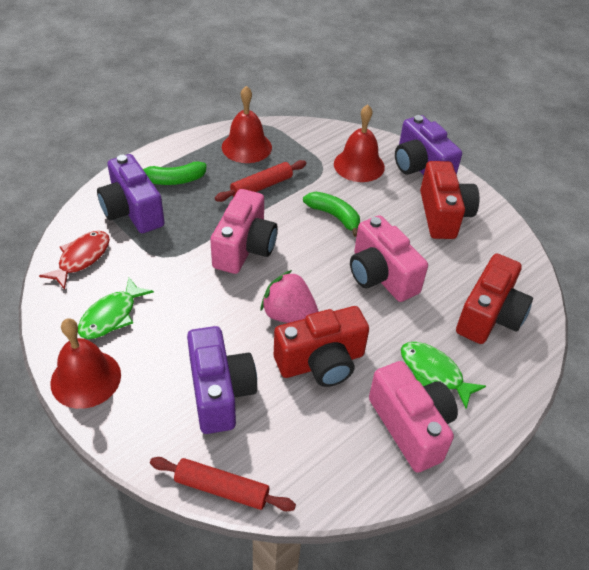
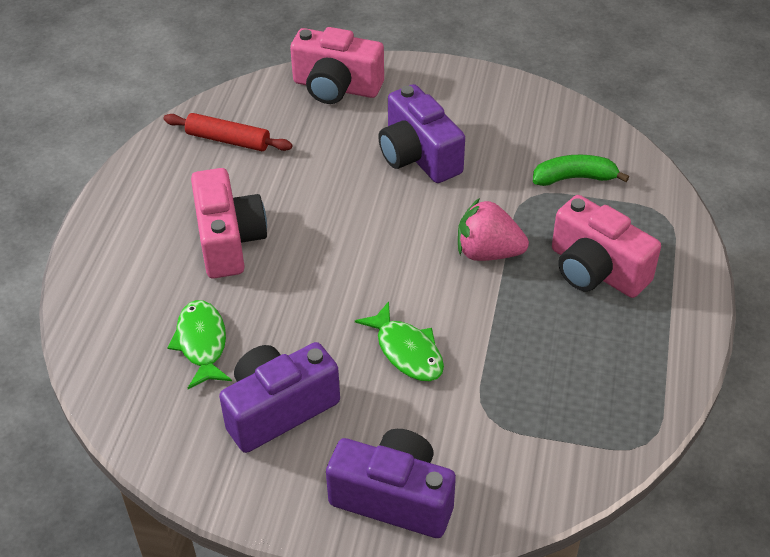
green banana: [142,161,207,185] [303,192,360,237] = 2 -> [533,155,629,186] = 1
red bell: [50,318,121,409] [222,86,272,163] [334,105,385,182] = 3 -> none = 0
red camera: [274,306,369,387] [420,161,479,239] [456,254,533,344] = 3 -> none = 0
red fish: [39,231,110,290] = 1 -> none = 0
red rolling pin: [150,457,296,511] [215,160,306,202] = 2 -> [163,113,292,151] = 1

